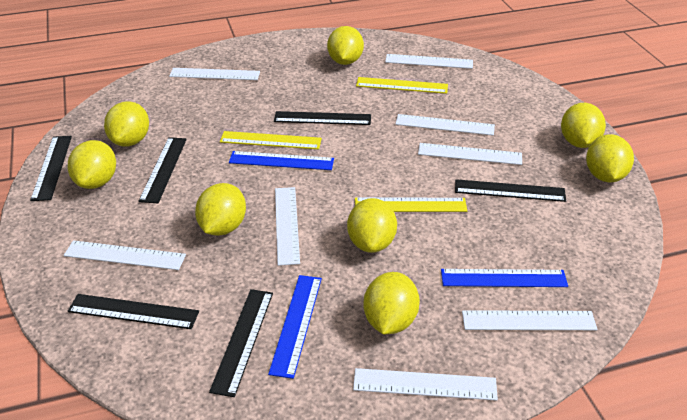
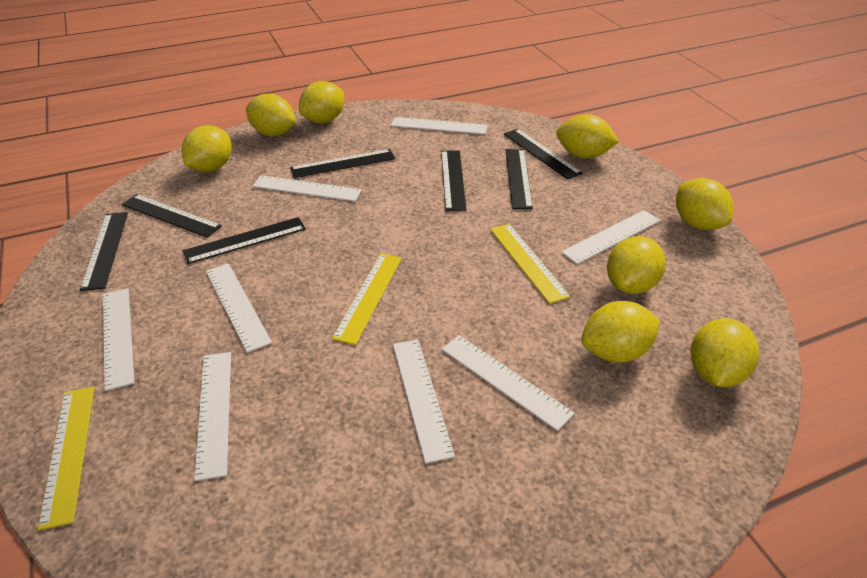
black ruler: [30,136,72,201] [68,294,199,329] [139,137,187,203] [209,289,273,397] [274,111,371,125] [455,179,566,202] = 6 -> [80,212,128,291] [121,194,222,238] [183,217,306,264] [290,149,395,178] [441,150,467,211] [504,129,583,180] [506,149,533,209] = 7
blue ruler: [229,151,334,170] [268,275,322,379] [441,269,568,287] = 3 -> none = 0

